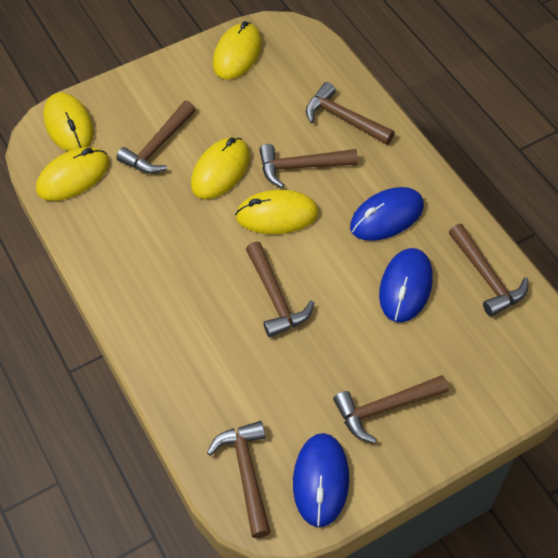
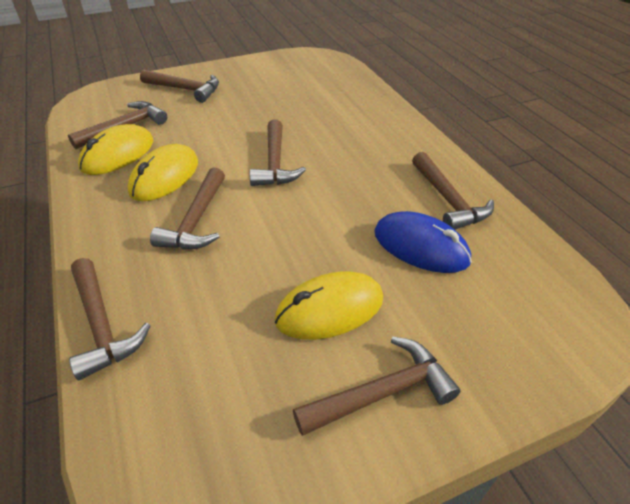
blue mouse: [293,433,349,527] [350,187,424,241] [379,248,433,323] = 3 -> [374,211,472,273] = 1
yellow mouse: [36,147,109,201] [43,92,94,151] [191,137,250,199] [213,21,262,80] [235,190,319,234] = 5 -> [78,124,153,175] [128,144,198,201] [275,272,383,340] = 3

